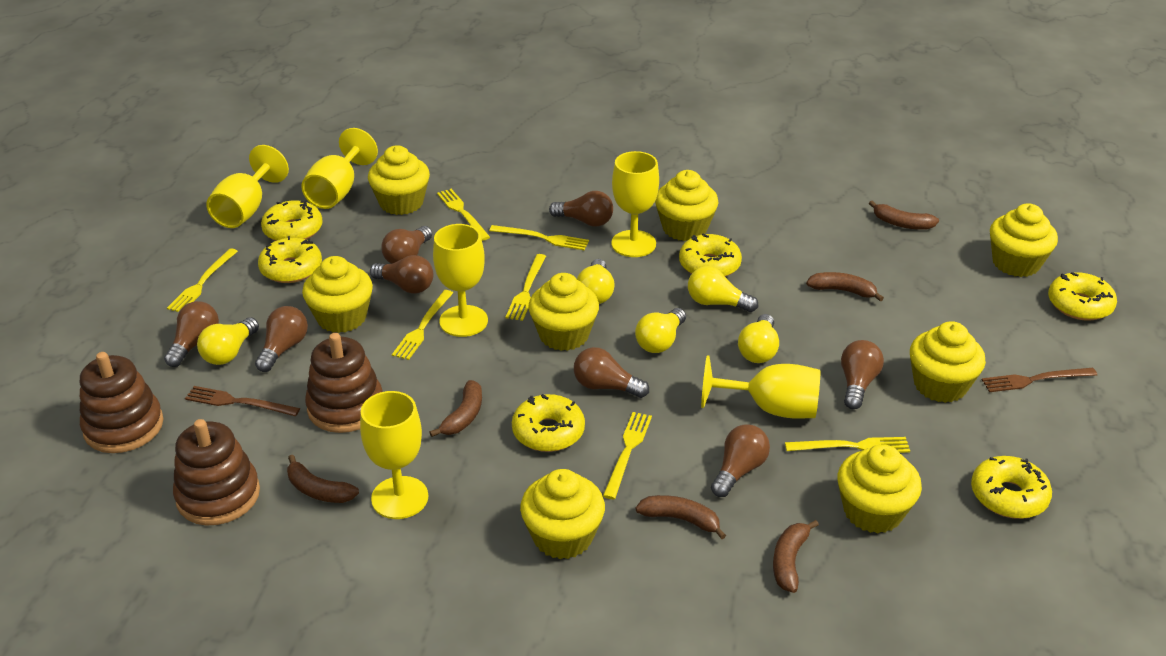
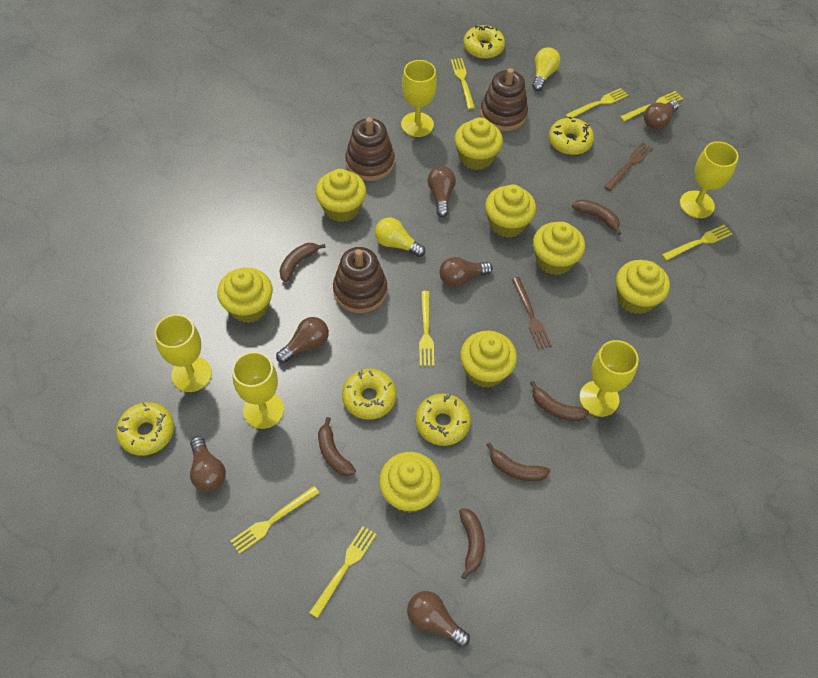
brown light bulb: [164,301,219,367] [255,306,308,372] [370,255,434,293] [381,226,432,264] [549,191,613,227] [574,347,649,398] [711,424,770,497] [841,340,884,409] = 8 -> [190,436,226,492] [276,317,329,363] [407,591,470,647] [428,166,456,217] [440,257,493,287] [644,100,679,130] = 6
yellow donut: [258,236,322,283] [261,200,323,241] [512,394,585,452] [679,234,742,277] [971,456,1052,519] [1048,272,1117,321] = 6 -> [116,402,174,456] [342,369,397,420] [415,393,471,446] [463,25,505,59] [549,117,594,155] = 5
yellow goblet: [206,145,289,228] [301,128,378,209] [360,391,428,519] [433,224,488,337] [611,151,659,257] [701,355,820,418] = 6 -> [154,314,212,392] [232,351,284,429] [401,60,437,137] [579,340,639,417] [680,141,738,218] = 5
yellow light bulb: [197,317,259,365] [577,259,615,304] [635,308,686,353] [688,266,758,312] [738,314,779,363] = 5 -> [375,217,425,257] [532,47,560,91] = 2

